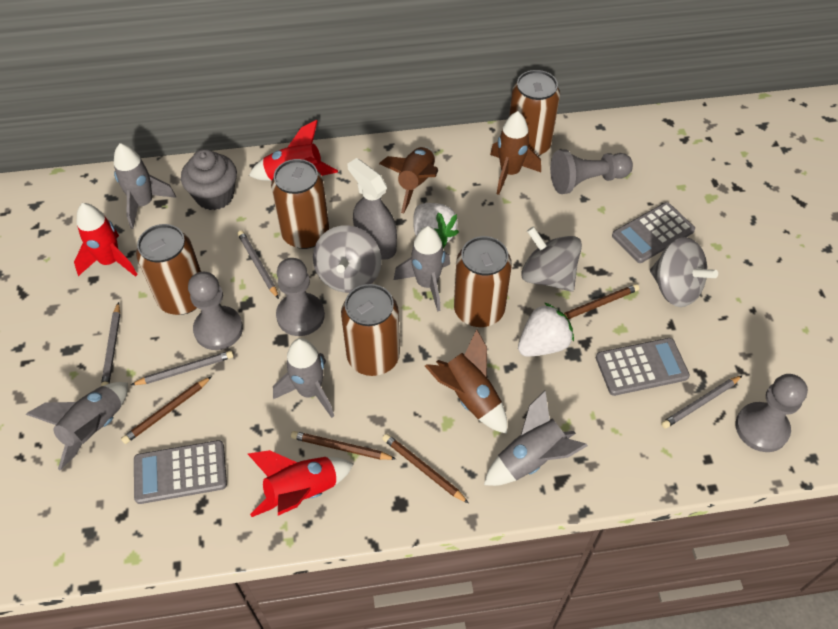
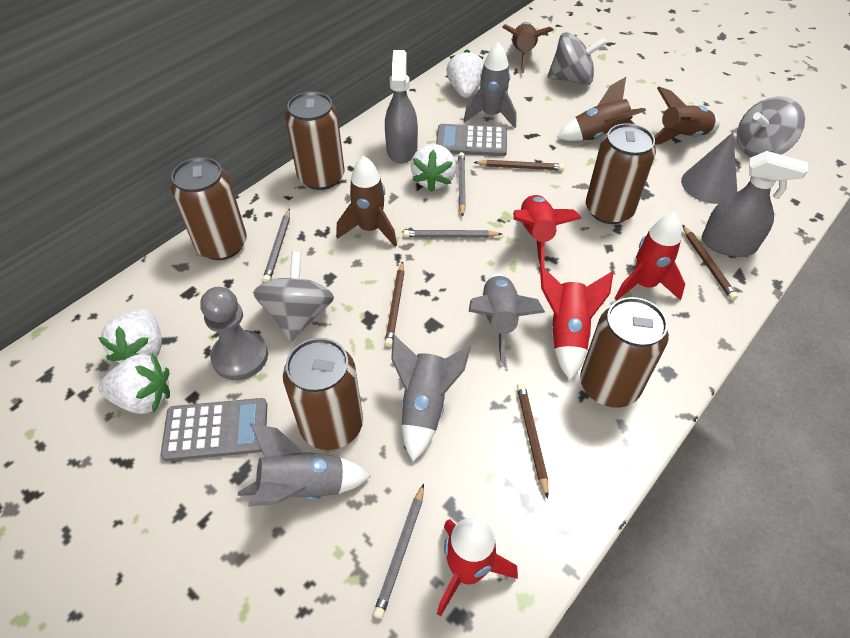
brown rocket: [379,147,438,214] [425,329,507,434] [490,111,541,195] = 3 -> [336,156,397,247] [502,22,553,73] [557,77,646,141] [654,87,720,145] = 4
grey calculator: [134,440,227,504] [596,338,690,396] [612,202,695,263] = 3 -> [160,398,267,461] [436,124,507,156] = 2
grey cone: none = 0 -> [681,132,737,204] = 1
grey cupcake: [181,149,237,210] = 1 -> none = 0
grey pawn: [188,272,243,350] [276,258,325,336] [550,149,633,194] [735,374,808,452] = 4 -> [200,287,268,380] = 1
grey rocket: [26,382,128,471] [114,143,176,229] [273,338,334,418] [394,226,450,312] [484,391,588,486] = 5 -> [238,423,371,507] [391,335,471,461] [464,42,516,128] [469,274,545,363] = 4
grey spray bottle: [347,158,397,260] = 1 -> [385,50,418,164] [702,151,808,257] = 2
red rocket: [74,203,138,277] [248,450,353,517] [249,120,338,181] = 3 -> [437,517,518,617] [513,194,582,268] [540,266,613,380] [615,212,685,300] = 4
white strawberry: [413,203,459,248] [518,303,574,357] = 2 -> [98,309,162,363] [98,353,170,414] [411,144,456,192] [447,50,484,98] = 4

